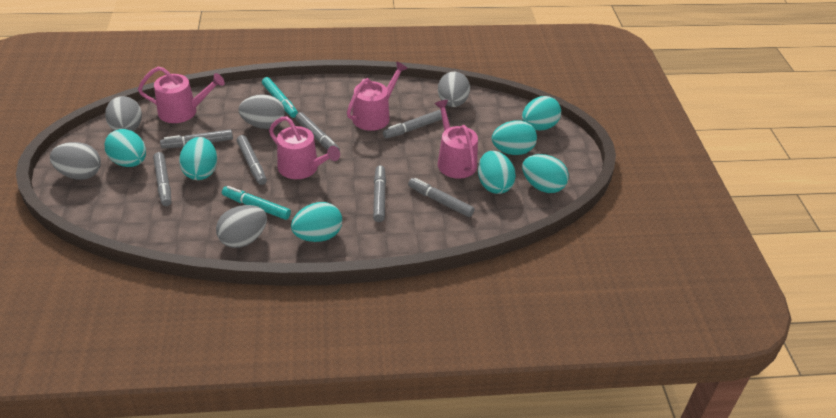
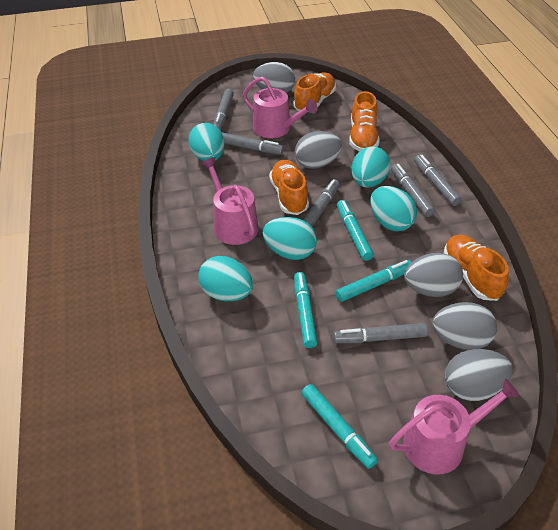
grey marker: [153,152,171,206] [160,129,233,149] [237,135,267,185] [295,112,340,151] [373,165,386,222] [383,110,442,139] [408,178,475,217] = 7 -> [213,89,234,131] [222,132,284,155] [303,179,340,227] [333,323,428,343] [391,164,435,217] [414,155,462,206] = 6
orange shoe: none = 0 -> [269,160,309,215] [293,72,336,112] [349,91,379,152] [444,235,509,301] = 4
pink watering can: [138,67,225,123] [269,116,340,179] [347,61,408,131] [434,100,478,179] = 4 -> [201,157,259,245] [243,77,318,138] [389,379,520,475] = 3
turquoise egg: [105,129,146,167] [179,137,217,180] [291,202,342,242] [478,151,516,194] [492,120,537,155] [522,96,561,131] [522,154,569,193] = 7 -> [188,123,225,161] [198,256,253,301] [263,217,317,260] [351,146,390,187] [370,186,417,231] = 5
turquoise marker: [222,186,291,220] [262,77,298,118] = 2 -> [294,272,318,348] [302,384,378,469] [335,260,411,302] [337,200,374,261] = 4

